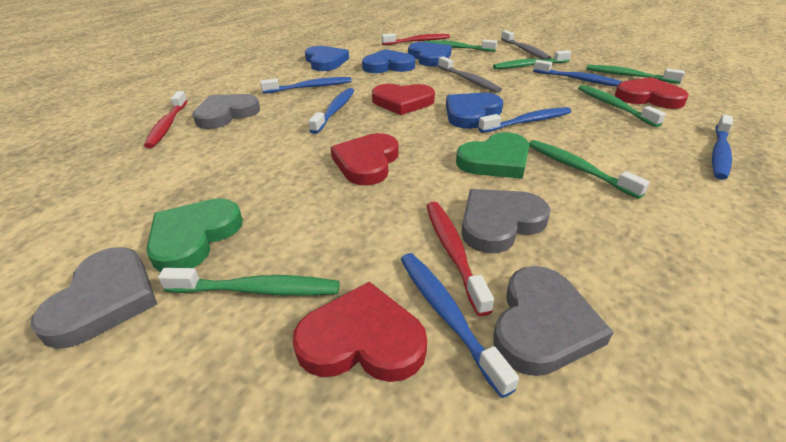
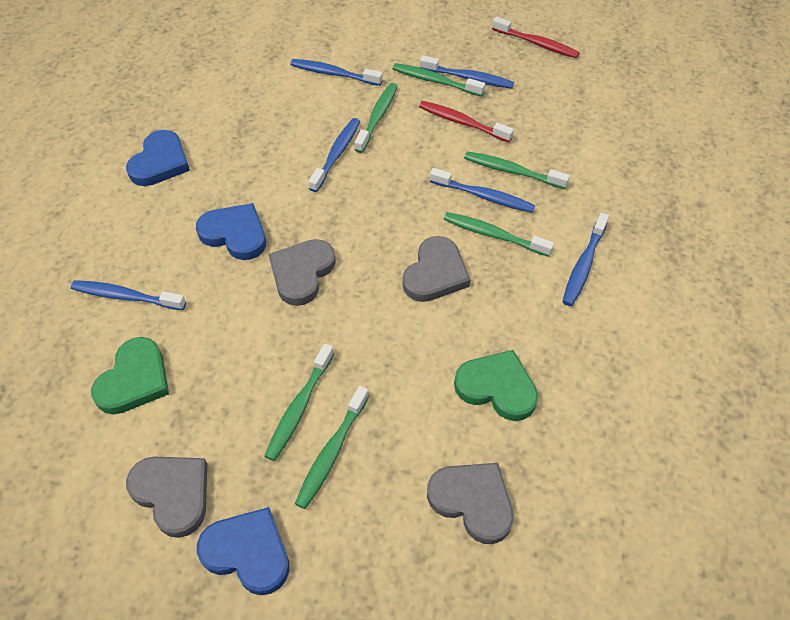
blue heart: [305,46,349,71] [362,49,415,73] [408,42,452,67] [446,93,503,129] = 4 -> [126,130,190,186] [196,203,266,260] [197,507,290,595] = 3
grey toothbrush: [438,56,502,93] [501,30,551,59] = 2 -> none = 0
red heart: [292,282,427,382] [331,133,399,185] [372,84,435,115] [615,77,689,109] = 4 -> none = 0
red toothbrush: [144,91,187,148] [382,33,450,45] [426,201,494,316] = 3 -> [419,101,514,142] [492,17,580,59] = 2

